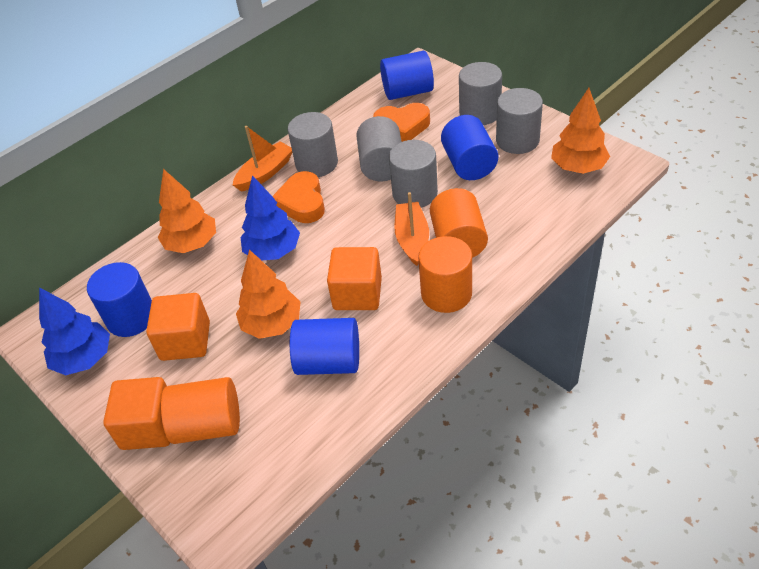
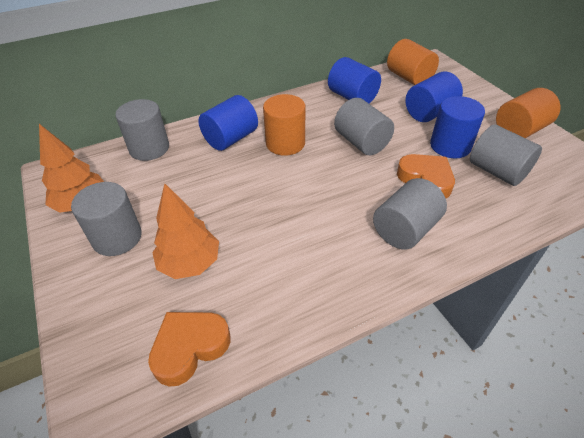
blue tree: [39,287,110,375] [241,175,300,260] = 2 -> none = 0
orange boat: [233,126,292,192] [394,192,429,266] = 2 -> none = 0
orange cube: [103,377,170,450] [146,293,210,361] [327,247,382,310] = 3 -> none = 0
orange tree: [158,169,216,253] [236,249,300,339] [551,88,610,174] = 3 -> [39,124,104,213] [152,183,219,279] = 2

